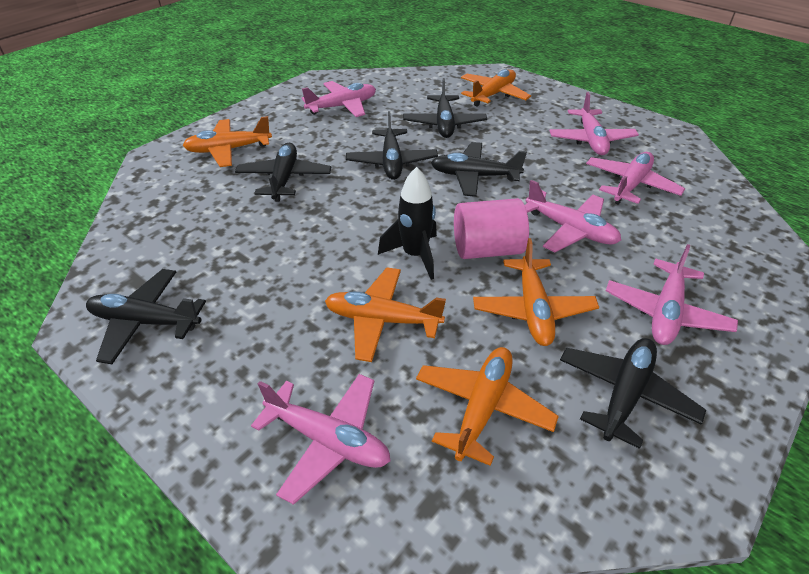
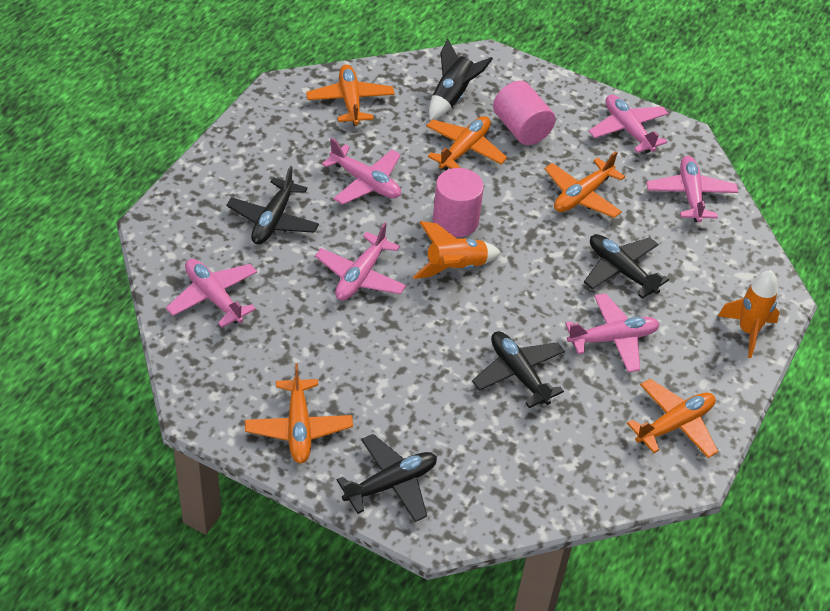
black plane: [86,269,206,364] [235,143,331,202] [346,111,438,180] [403,78,487,138] [431,142,527,197] [560,338,706,449] = 6 -> [226,166,319,245] [337,434,437,522] [472,331,565,408] [584,234,669,299] = 4
orange rocket: none = 0 -> [413,221,501,279] [718,270,780,358] = 2
pink cylinder: [454,198,529,259] = 1 -> [433,168,484,237] [493,81,556,145] = 2

